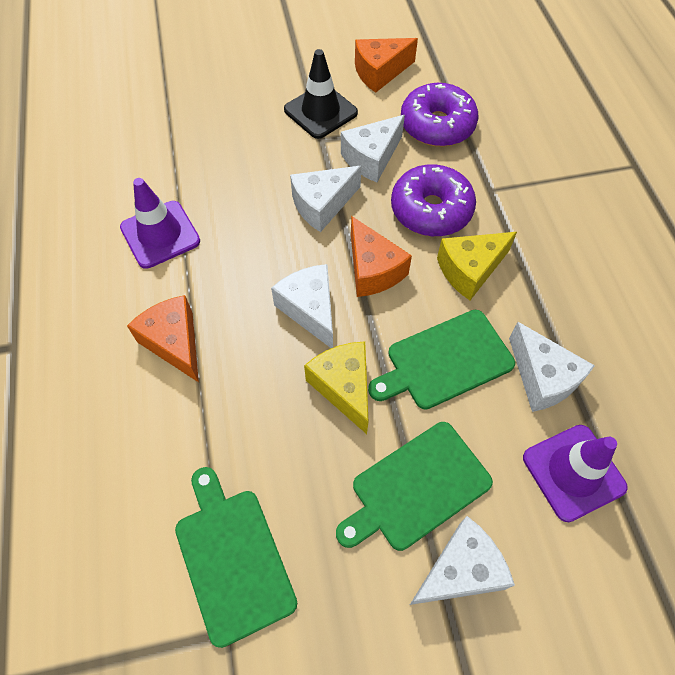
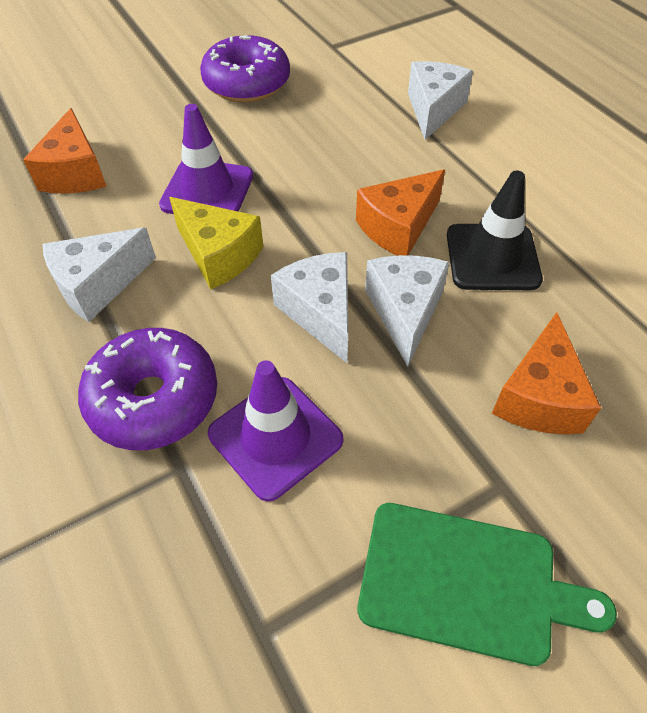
green cutting board: [175,467,297,648] [336,422,493,551] [368,310,515,410] = 3 -> [358,503,617,666] = 1
white cheese: [271,264,333,348] [290,166,361,232] [341,115,405,182] [410,516,515,605] [509,322,595,412] = 5 -> [43,227,156,322] [271,252,348,363] [365,255,450,367] [408,61,473,140] = 4
yellow cheese: [304,341,368,434] [437,232,517,300] = 2 -> [169,197,263,290] = 1

